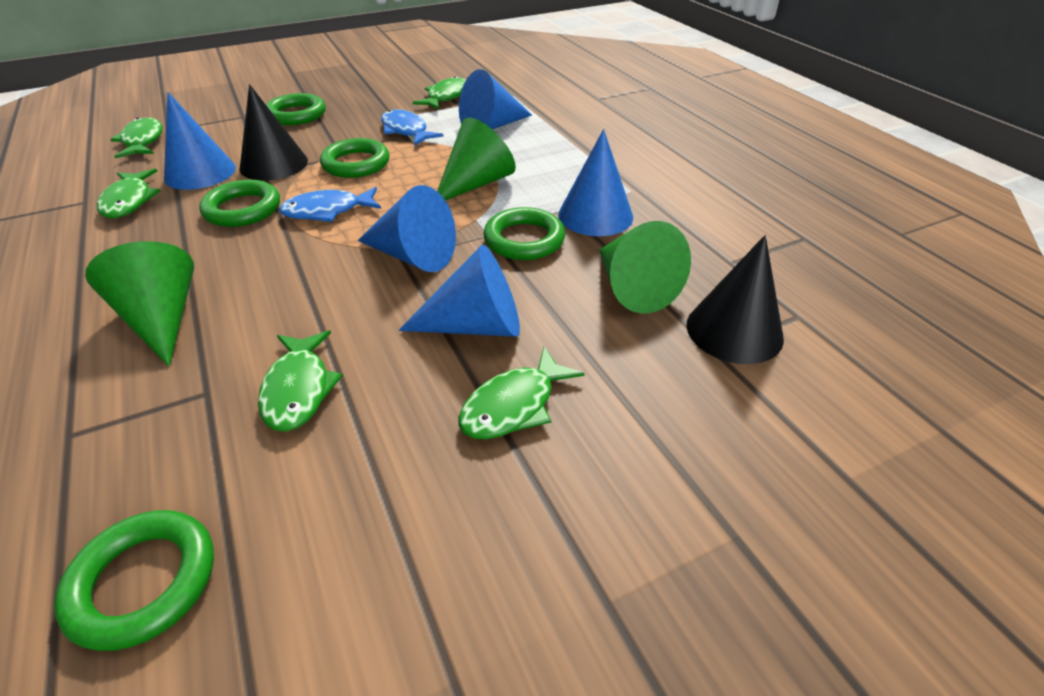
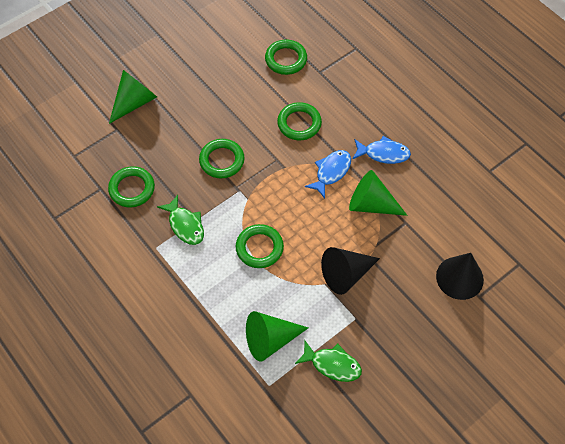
blue cone: [164,92,236,190] [358,185,456,272] [399,245,520,337] [459,69,532,129] [558,129,633,236] = 5 -> none = 0
green fish: [97,169,161,218] [110,117,162,159] [258,330,343,432] [412,76,466,110] [459,347,585,439] = 5 -> [157,195,204,245] [295,340,362,382] = 2

